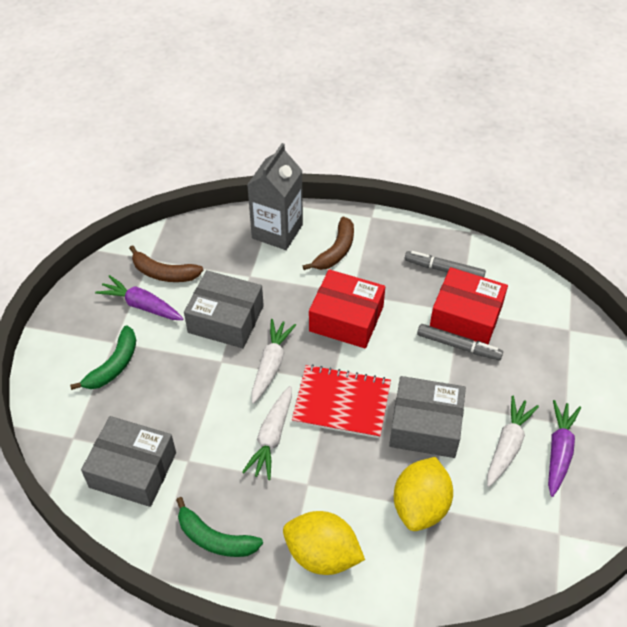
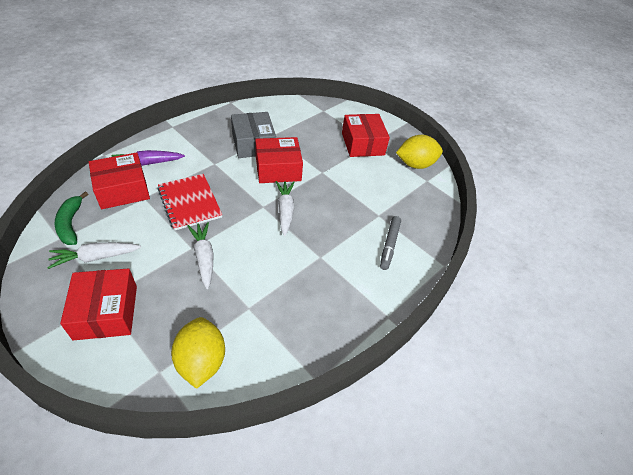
brown banana: [129,245,203,282] [303,216,354,270] = 2 -> none = 0
green banana: [70,325,136,390] [176,497,263,557] = 2 -> [55,191,88,245] = 1
grey box: [81,416,176,507] [184,270,264,348] [389,376,466,458] = 3 -> [231,112,276,158] = 1
grey carton: [247,143,303,250] = 1 -> none = 0
grey marker: [405,251,486,277] [417,324,503,360] = 2 -> [380,216,401,270] = 1
purple carrot: [95,275,184,320] [548,400,581,497] = 2 -> [111,150,185,166] = 1
red box: [309,269,385,348] [430,267,508,344] = 2 -> [60,269,137,340] [89,153,150,209] [255,137,303,183] [342,114,390,157] = 4

